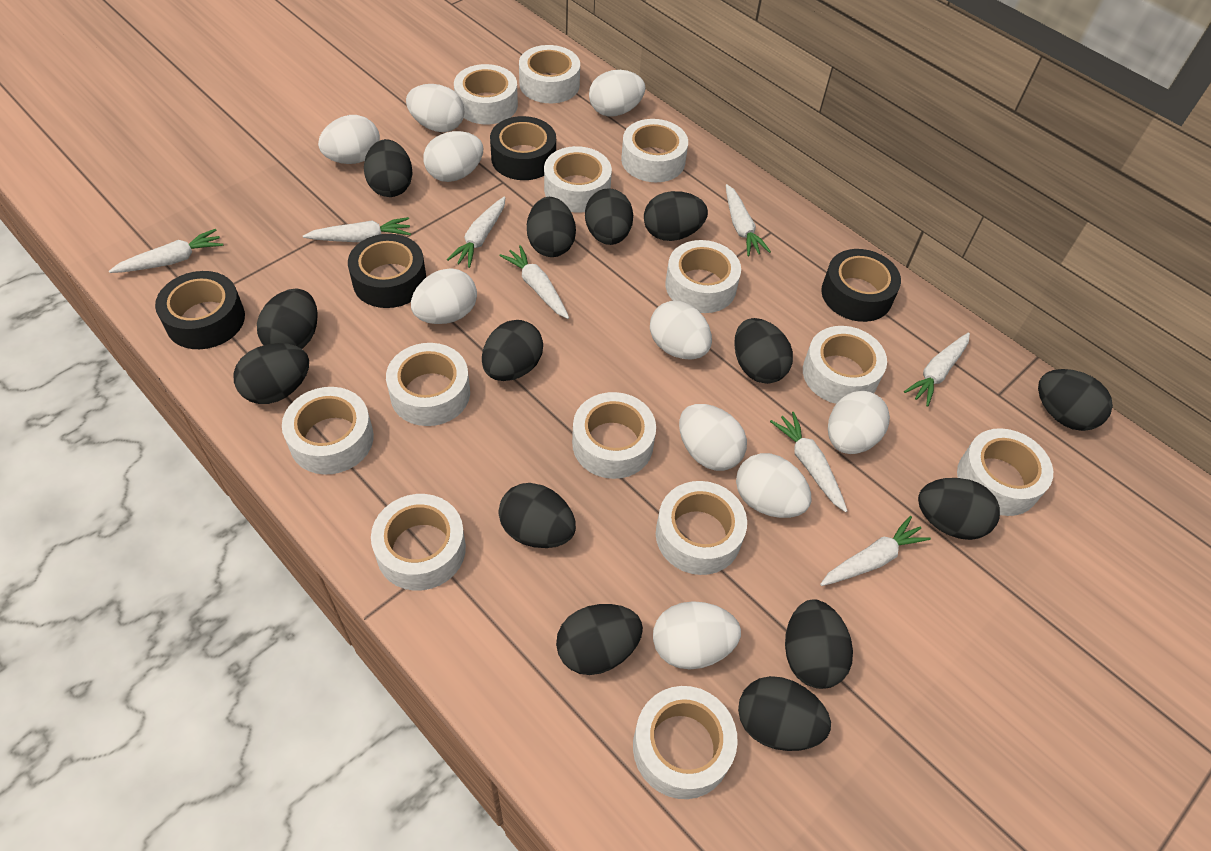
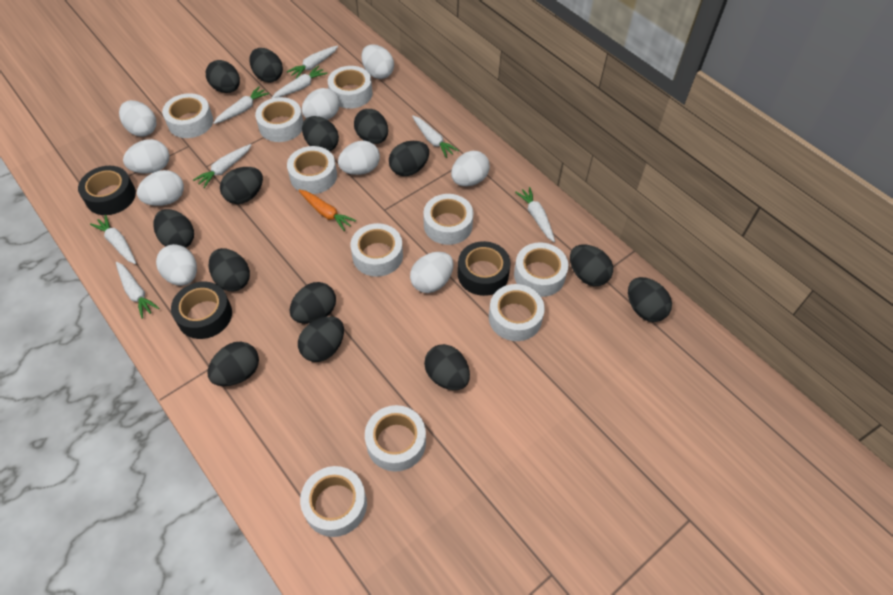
black tape: [155,271,245,349] [348,234,426,308] [490,116,556,180] [821,249,901,322] = 4 -> [78,166,136,215] [171,282,232,339] [458,241,511,296] = 3
orange carrot: none = 0 -> [298,190,356,231] = 1
white egg: [318,115,380,164] [406,84,464,132] [411,268,477,324] [423,131,483,182] [589,70,645,117] [650,301,712,360] [653,601,741,670] [679,404,747,471] [736,453,811,518] [828,391,890,454] = 10 -> [119,100,156,137] [123,139,169,174] [137,170,184,206] [156,244,197,286] [302,88,340,120] [338,141,380,175] [361,44,394,79] [410,252,453,293] [451,151,490,186] = 9
white tape: [282,387,374,475] [371,494,466,591] [386,343,470,426] [454,64,518,124] [519,45,580,103] [544,146,612,213] [572,392,656,479] [621,119,688,182] [633,686,738,799] [656,481,747,575] [666,240,741,313] [803,326,887,404] [957,428,1053,516] = 13 -> [162,93,213,138] [255,97,303,142] [287,146,337,194] [300,466,367,537] [328,66,373,109] [351,223,403,277] [365,405,426,472] [423,194,473,245] [489,284,545,341] [514,242,568,297] = 10

